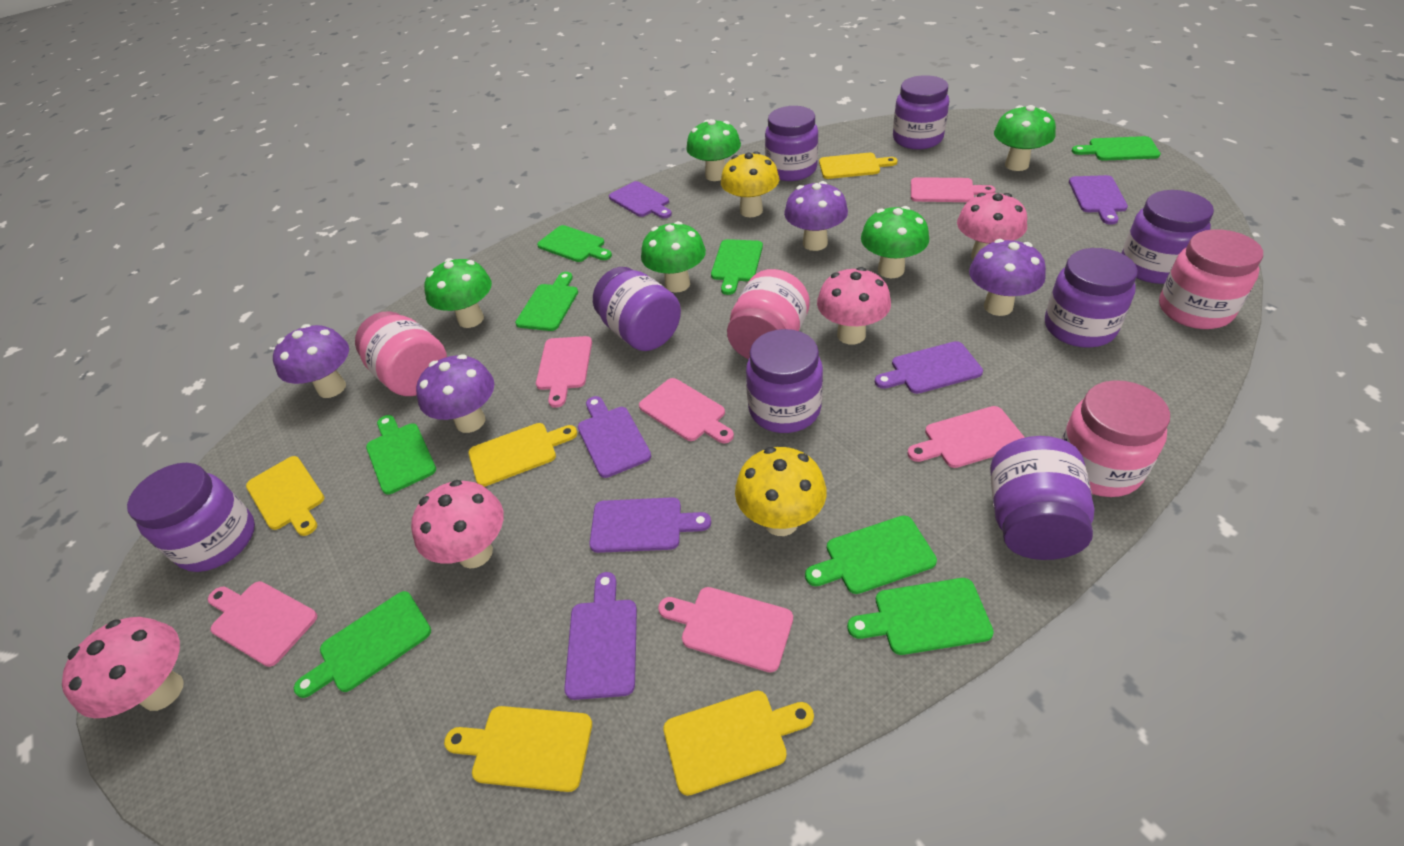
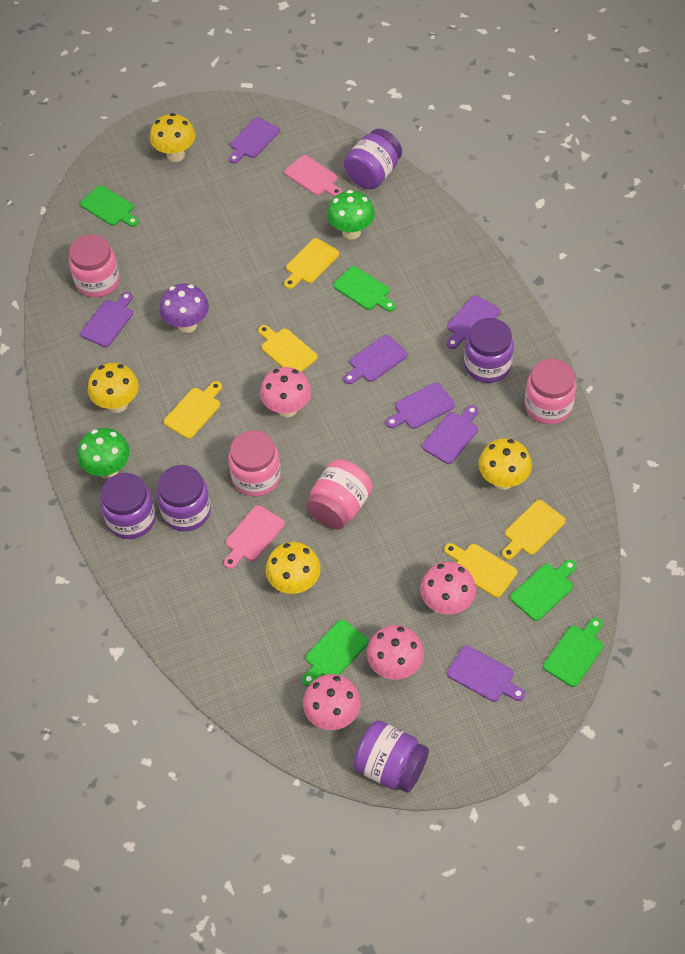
green cutting board: [294,591,431,698] [366,415,436,495] [515,272,578,331] [537,225,612,262] [711,239,763,295] [805,515,937,594] [847,578,994,655] [1072,136,1161,161] = 8 -> [80,185,139,227] [302,620,368,687] [333,266,396,312] [510,560,577,621] [543,618,604,687] = 5
green mushroom: [424,258,492,328] [641,221,706,293] [686,119,741,181] [861,206,929,278] [994,105,1056,171] = 5 -> [77,428,130,479] [327,190,375,240] = 2
pink cutting board: [208,581,317,667] [536,336,592,408] [639,378,734,443] [658,587,793,672] [907,406,1025,468] [911,177,996,202] = 6 -> [224,505,285,569] [284,155,342,197] = 2
purple cutting board: [564,572,637,700] [578,396,651,478] [589,497,711,553] [609,181,672,219] [875,341,983,394] [1069,175,1128,225] = 6 -> [80,292,133,347] [229,117,280,164] [344,335,408,384] [386,382,455,429] [422,405,478,464] [447,295,501,349] [447,646,525,702] = 7
purple jar: [127,463,255,572] [593,267,681,351] [746,329,823,433] [765,106,818,181] [893,75,949,150] [990,436,1094,560] [1045,248,1138,348] [1122,190,1214,284] = 8 -> [100,473,156,539] [157,465,211,531] [344,129,402,189] [353,720,429,793] [464,318,514,383] = 5
purple mushroom: [273,324,349,398] [416,354,494,433] [784,181,848,251] [969,239,1046,316] = 4 -> [160,284,209,333] = 1
yellow mushroom: [721,151,779,217] [735,447,827,536] = 2 -> [88,363,139,413] [150,113,195,162] [265,542,321,594] [479,438,532,490] = 4

